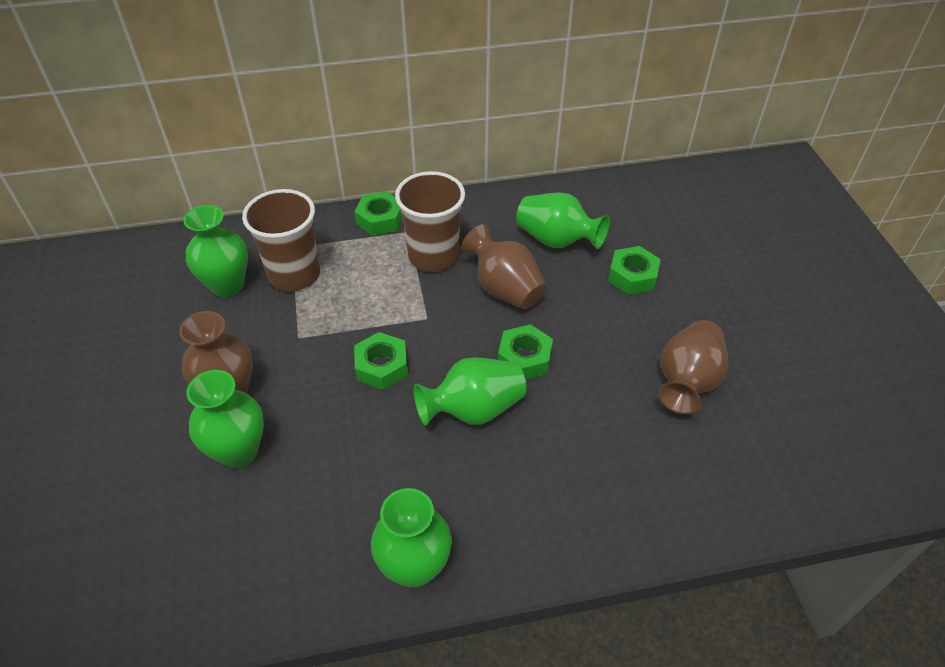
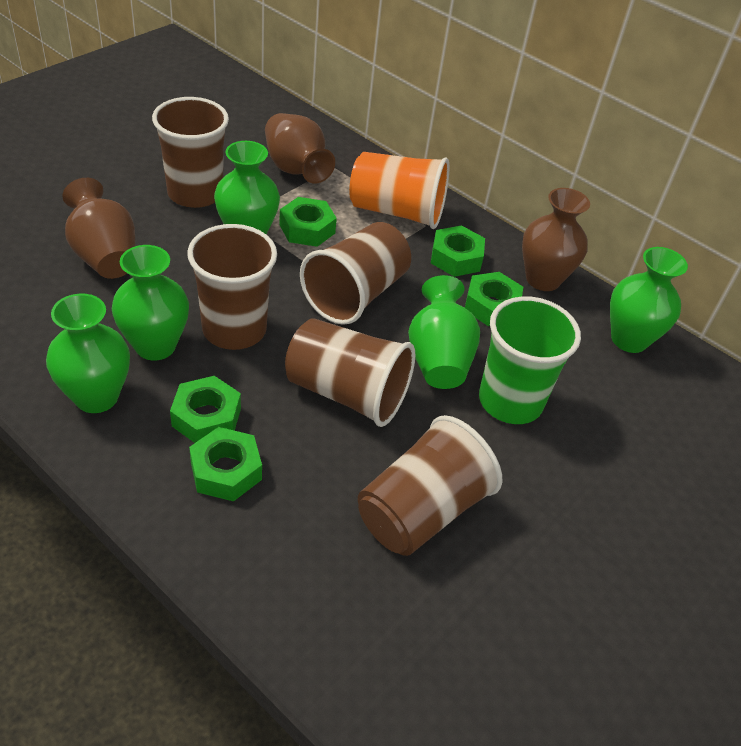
brown cup: [242,189,320,291] [395,171,465,272] = 2 -> [152,97,229,208] [187,224,277,350] [285,318,415,427] [300,222,411,325] [358,415,502,556] = 5
green cup: none = 0 -> [479,296,581,424] = 1
green nut: [354,191,403,236] [354,332,408,390] [498,324,553,380] [608,246,661,295] = 4 -> [170,376,241,443] [189,427,262,501] [279,197,337,247] [431,225,485,277] [465,272,523,326] = 5
orange cup: none = 0 -> [349,152,449,229] = 1

